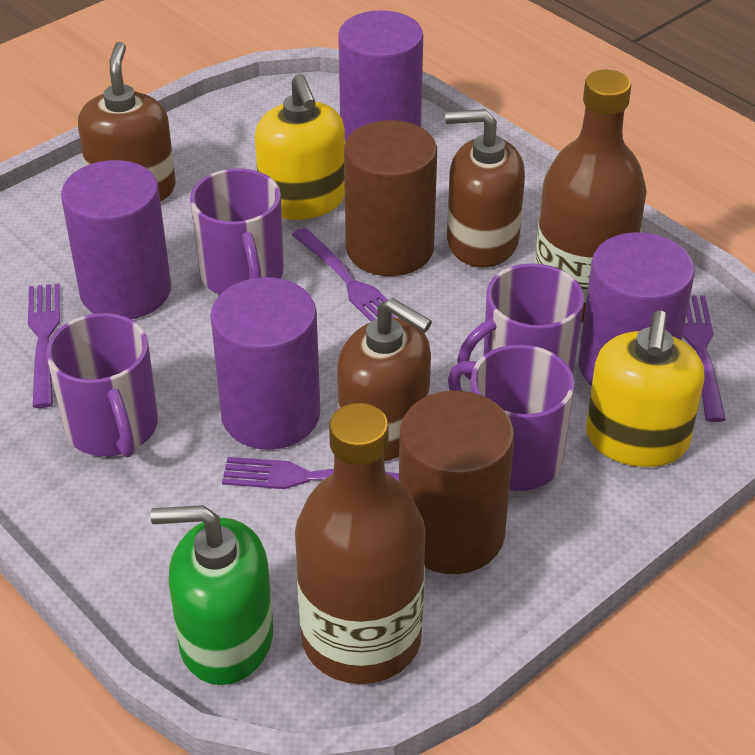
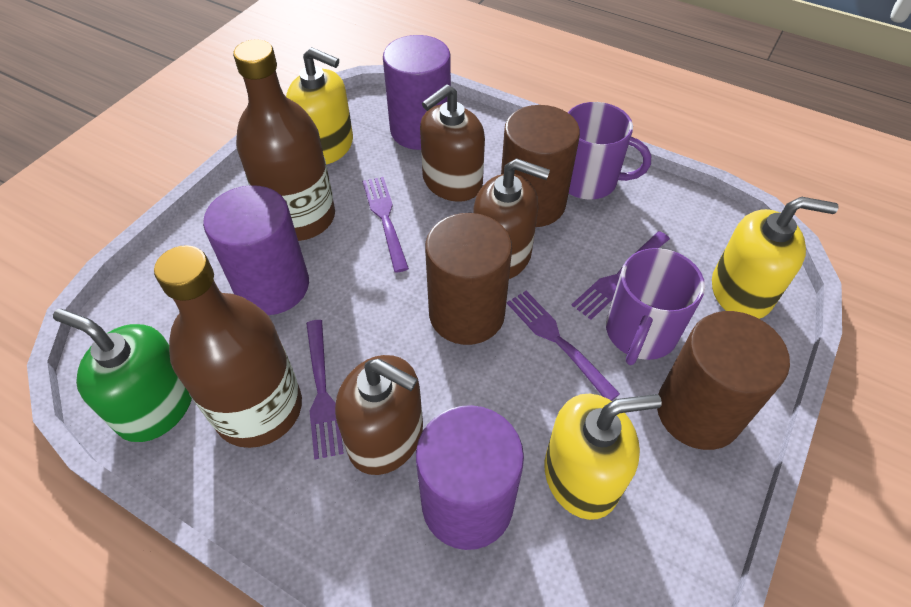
brown cylinder: [344,120,437,276] [399,391,514,574] = 2 -> [425,213,512,345] [501,105,580,227] [657,311,790,450] = 3
purple cylinder: [61,160,171,319] [210,277,320,450] [338,10,423,141] [579,232,695,386] = 4 -> [203,185,309,315] [383,35,451,150] [416,405,524,550] = 3
purple mug: [46,313,158,458] [190,168,284,294] [448,345,575,491] [457,263,584,380] = 4 -> [568,102,651,199] [606,248,705,365] = 2
yellow soap dispenser: [255,74,345,220] [586,310,704,467] = 2 -> [286,47,353,164] [544,394,662,520] [712,197,838,319] = 3

